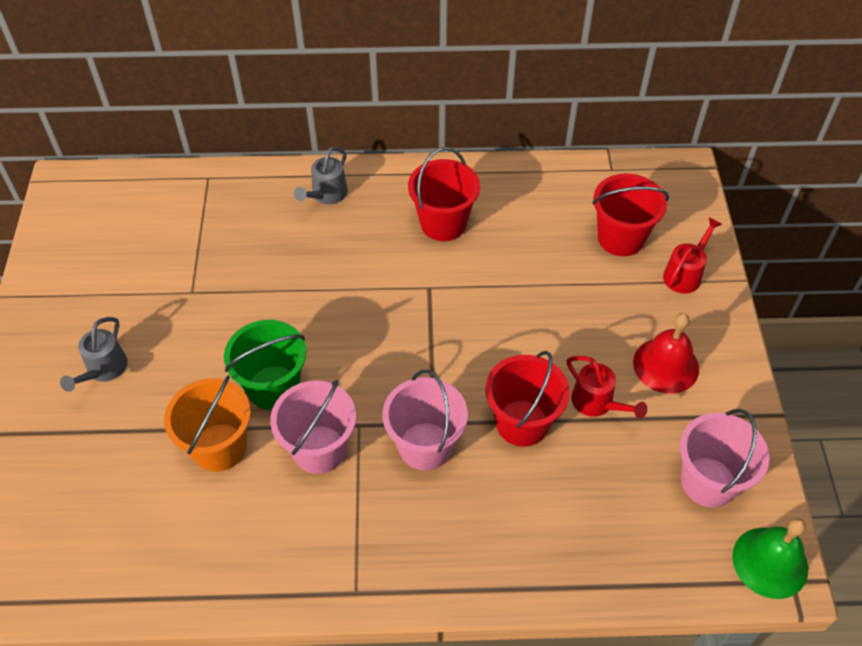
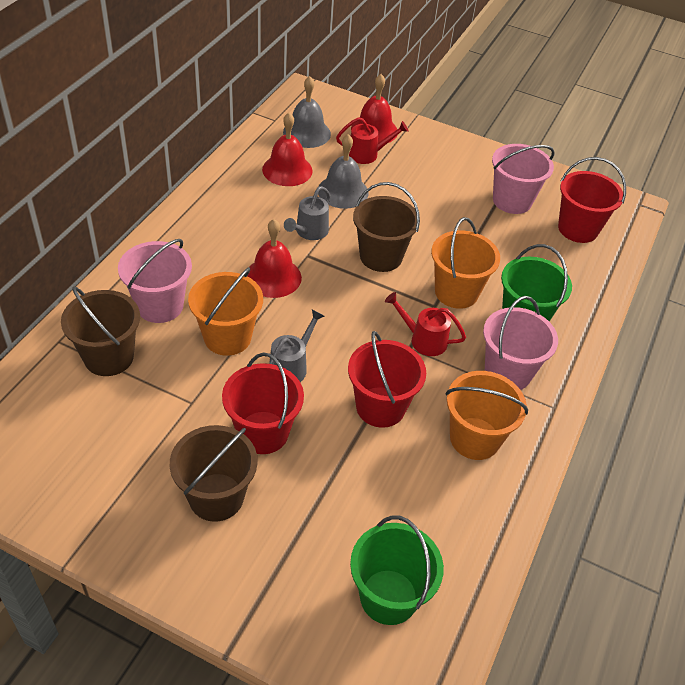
brown bucket: none = 0 -> [61,286,140,376] [170,425,257,522] [353,182,420,272] = 3
green bell: [732,518,808,599] = 1 -> none = 0
green bucket: [224,320,306,410] = 1 -> [350,516,444,625] [501,244,572,321] = 2
grey bell: none = 0 -> [283,76,331,148] [318,134,368,209] = 2
orange bucket: [164,376,251,472] = 1 -> [188,267,263,356] [431,217,500,309] [446,371,528,460] = 3
red bell: [633,313,699,394] = 1 -> [247,219,302,298] [262,113,313,186] [351,74,397,143] = 3

